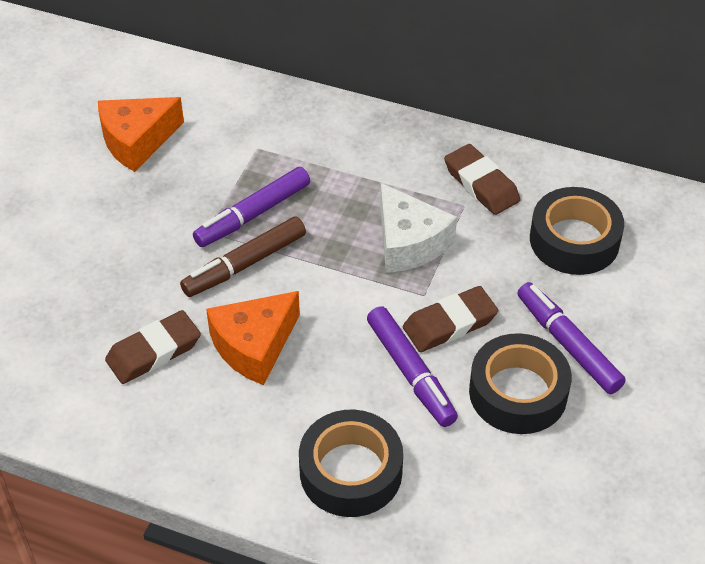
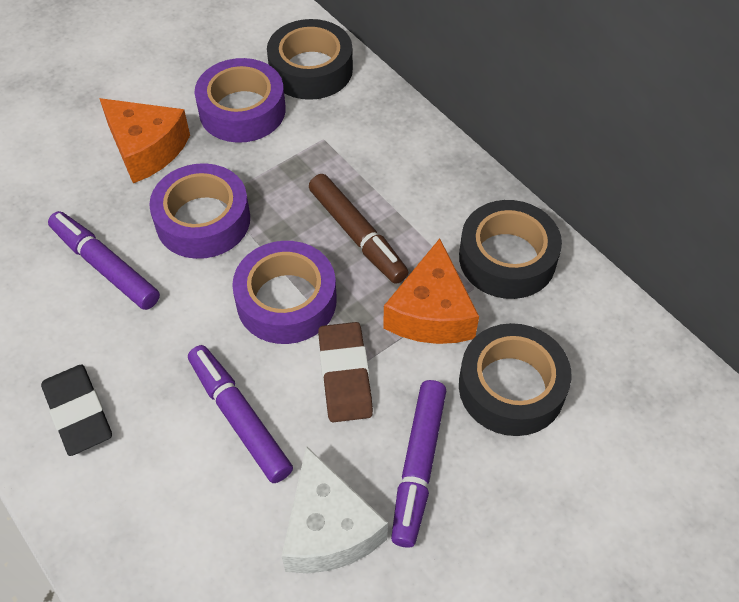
black eraser: none = 0 -> [41,364,112,456] = 1
brown eraser: [105,310,201,384] [403,286,498,352] [444,144,520,215] = 3 -> [318,322,373,422] = 1
purple tape: none = 0 -> [149,163,250,259] [195,58,286,143] [232,241,337,344] = 3

